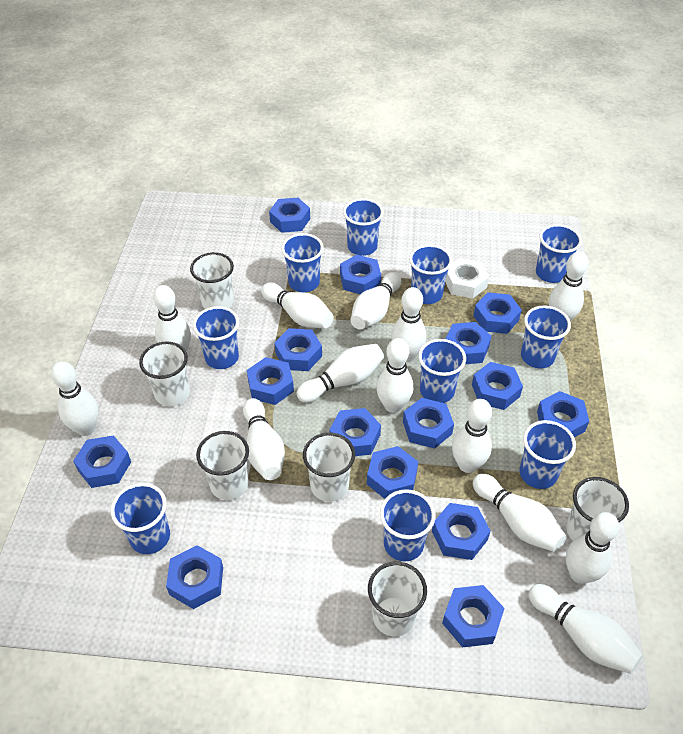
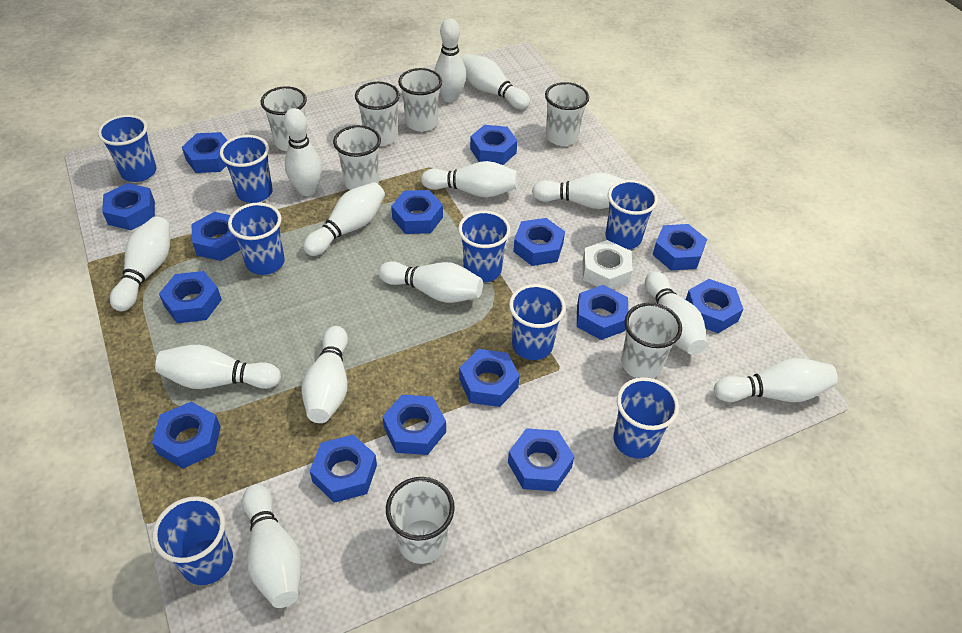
blue cup: [111,483,170,554] [193,306,239,369] [281,233,324,292] [343,198,384,256] [380,489,436,561] [409,245,452,304] [418,339,466,403] [520,420,576,489] [521,306,571,368] [536,224,582,283] = 10 -> [98,115,156,182] [152,496,233,585] [220,135,273,203] [228,203,285,275] [458,211,511,282] [509,284,566,360] [606,180,658,249] [613,377,679,459] = 8
white cup: [139,341,190,406] [190,252,234,309] [196,431,249,500] [303,433,355,502] [368,562,427,637] [566,477,629,540] = 6 -> [261,86,308,151] [333,125,381,190] [355,82,400,146] [386,477,455,564] [398,68,442,132] [545,82,589,146] [621,303,682,378] = 7

